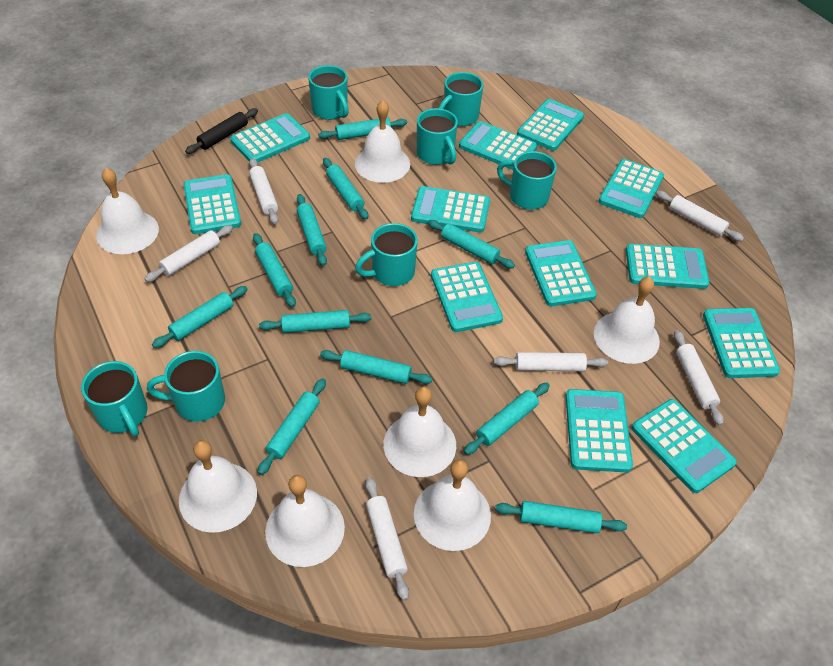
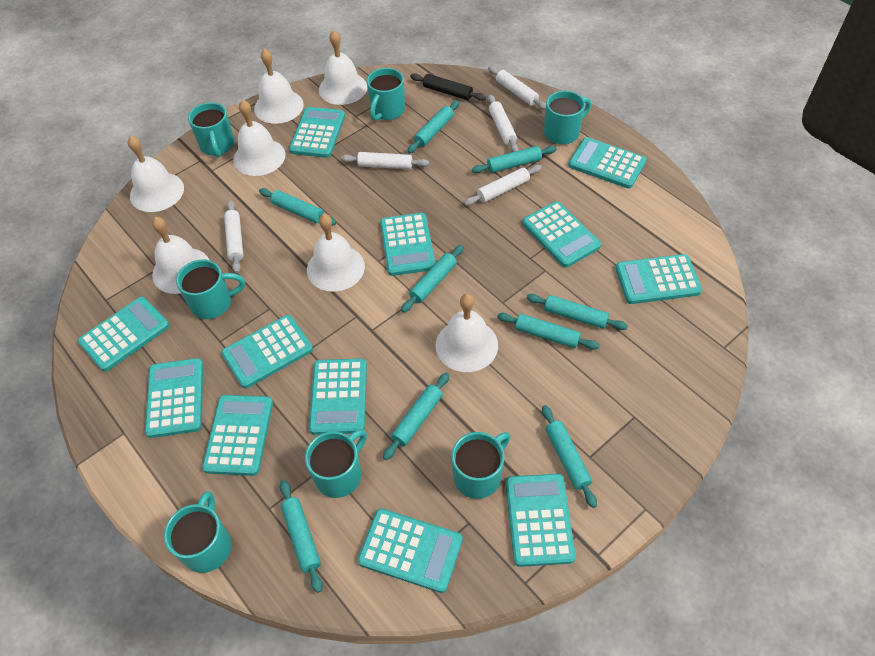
turquoise rolling pin: [152,286,248,348] [253,233,296,307] [258,378,326,475] [259,310,371,333] [297,194,327,266] [318,117,407,140] [320,350,433,384] [323,158,368,220] [428,220,515,269] [464,383,550,455] [495,501,627,533] = 11 -> [259,188,337,226] [280,480,323,593] [383,372,449,460] [401,245,464,313] [408,100,459,153] [472,146,557,173] [497,313,600,350] [527,294,628,330] [542,405,597,508] = 9
white rolling pin: [145,225,233,282] [249,158,279,224] [366,477,409,601] [494,352,608,371] [656,191,744,241] [674,330,724,426] = 6 -> [224,200,244,273] [341,152,429,169] [464,165,542,206] [488,66,546,110] [488,94,519,152] = 5

